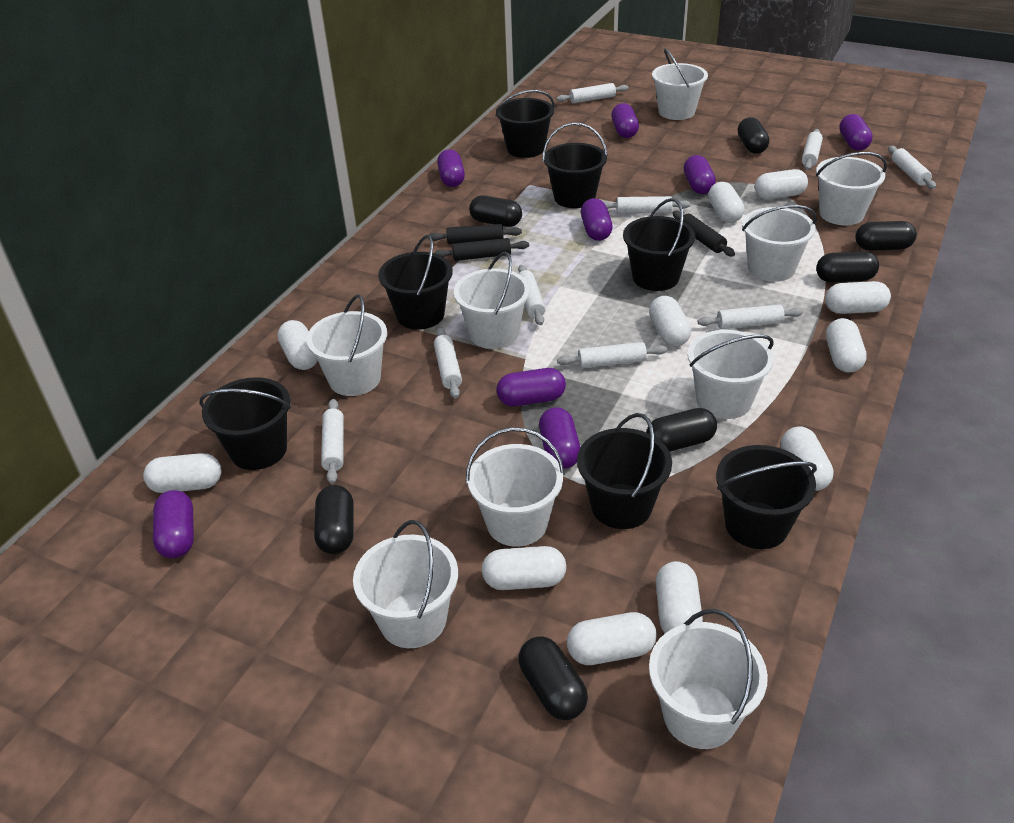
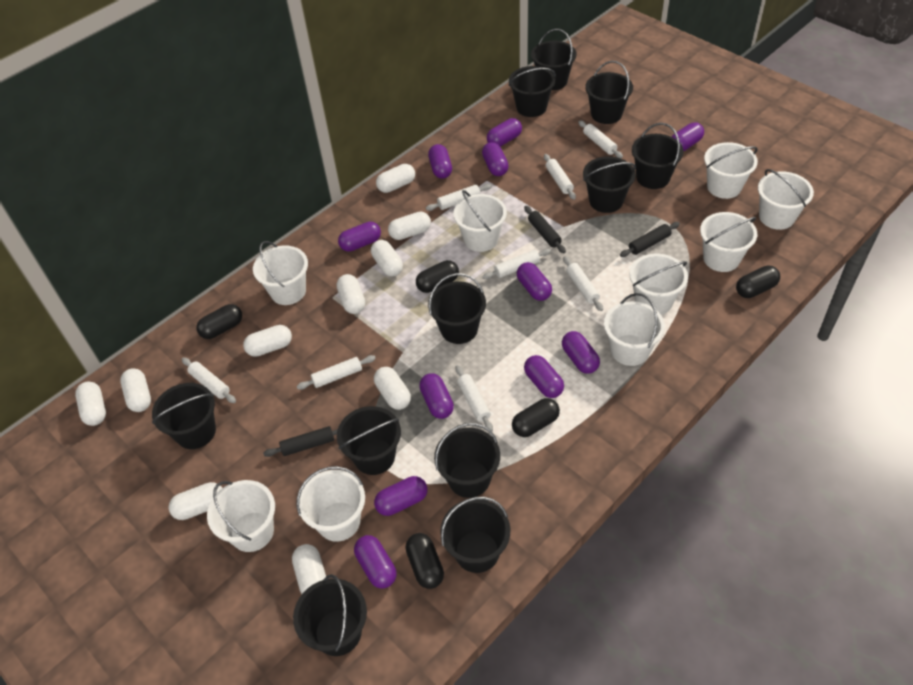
black bucket: [199,377,291,470] [378,235,453,330] [496,90,554,158] [543,122,608,208] [577,413,672,529] [623,198,695,291] [716,445,817,549] = 7 -> [152,383,216,449] [293,574,367,656] [337,406,401,475] [428,273,486,344] [434,423,500,498] [440,497,510,573] [509,66,556,117] [531,29,577,90] [583,156,636,213] [585,61,633,124] [632,123,683,189] = 11
black capsule: [314,485,353,554] [469,196,522,227] [519,637,588,720] [646,408,717,452] [738,117,769,154] [816,251,879,283] [855,221,917,251] = 7 -> [196,304,242,339] [406,533,444,589] [416,260,459,293] [512,398,560,437] [736,266,780,298] = 5
purple capsule: [153,490,194,558] [437,149,465,187] [497,368,566,406] [539,407,580,469] [581,198,613,241] [611,103,639,138] [684,155,716,194] [839,114,873,151] = 8 -> [338,221,381,252] [354,535,397,589] [374,476,427,516] [419,373,454,419] [428,144,452,179] [482,142,509,176] [487,118,522,147] [517,262,552,301] [524,355,564,398] [562,331,600,374] [672,122,704,151] = 11
white capsule: [143,453,221,493] [278,320,318,370] [482,546,566,590] [567,612,657,665] [649,296,691,346] [656,561,703,633] [708,182,744,223] [755,169,808,199] [781,427,834,491] [825,281,891,314] [826,318,867,373] = 11 -> [75,382,106,426] [120,369,151,412] [169,482,222,520] [243,325,292,357] [292,544,326,594] [337,274,365,314] [371,240,403,277] [374,367,411,410] [376,164,415,193] [388,211,431,240] = 10
white rolling pin: [321,399,344,484] [434,327,462,398] [518,265,546,325] [557,83,629,103] [557,342,667,368] [604,196,690,214] [698,304,803,329] [802,129,823,170] [888,146,936,189] = 9 -> [182,358,236,403] [297,355,376,390] [426,184,492,211] [455,365,493,432] [482,248,551,279] [544,154,576,200] [563,256,603,311] [578,120,623,159] = 8

